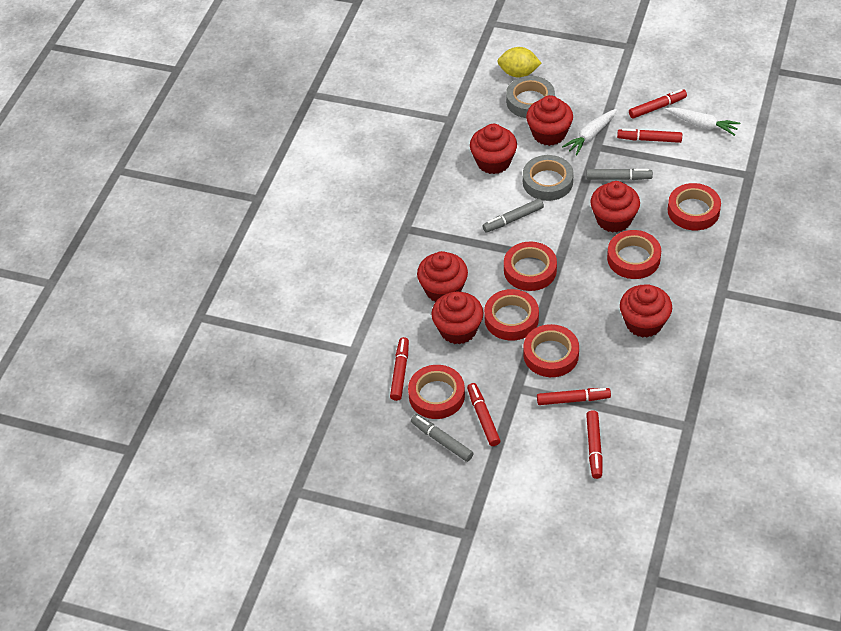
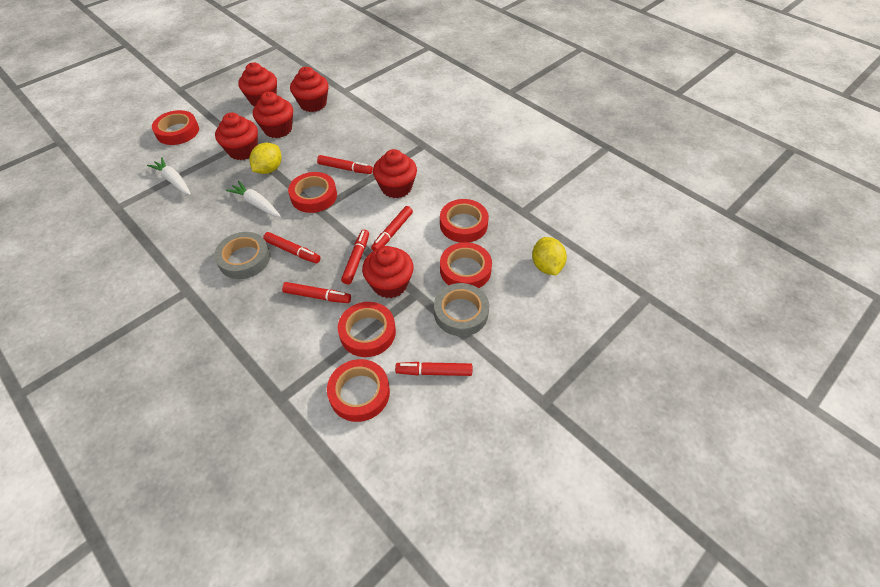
grey marker: [411,414,473,462] [482,198,544,232] [586,168,653,180] = 3 -> none = 0
yellow lemon: [497,47,542,78] = 1 -> [249,143,281,174] [532,237,567,275] = 2

